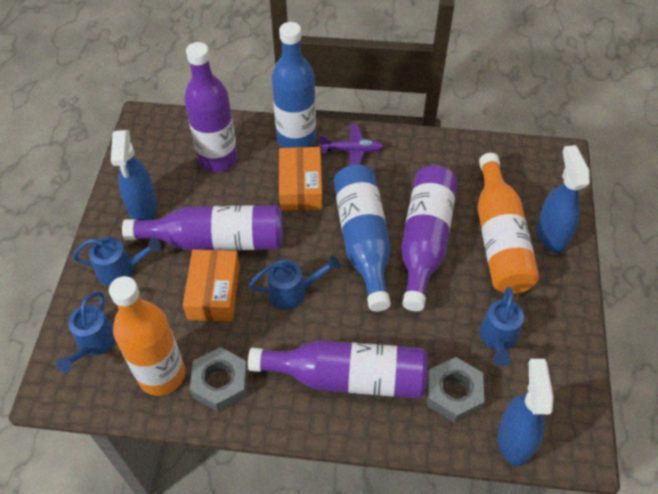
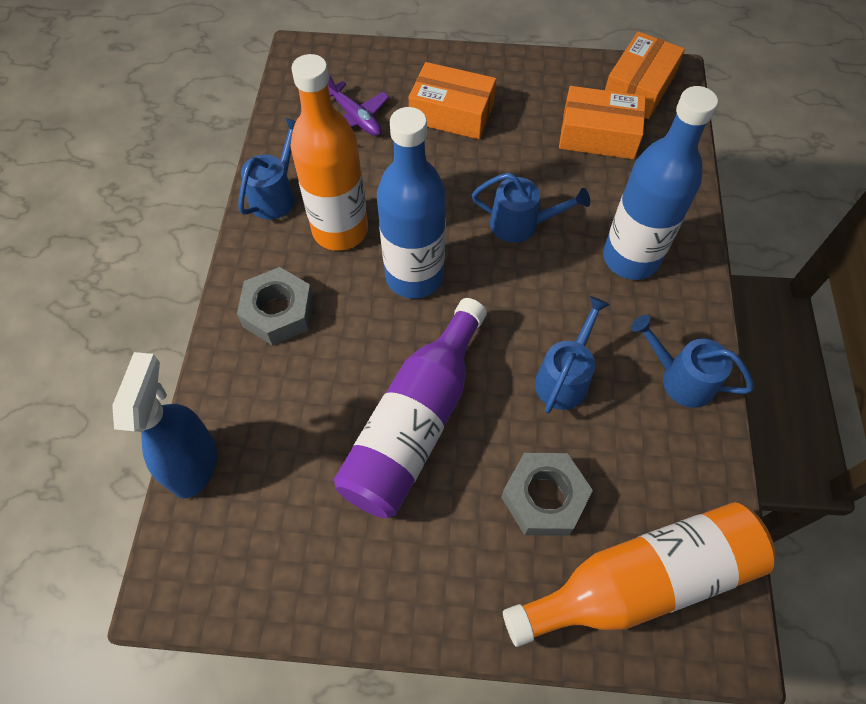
blue spray bottle: [111,130,158,221] [497,359,554,466] [536,145,590,253] = 3 -> [112,352,217,498] = 1
orange box: [183,250,240,322] [279,147,322,211] = 2 -> [408,62,496,139] [559,86,646,159] [605,31,685,119] = 3
purple bottle: [122,205,283,251] [184,42,238,172] [248,340,428,398] [401,165,458,311] = 4 -> [334,298,487,518] = 1

